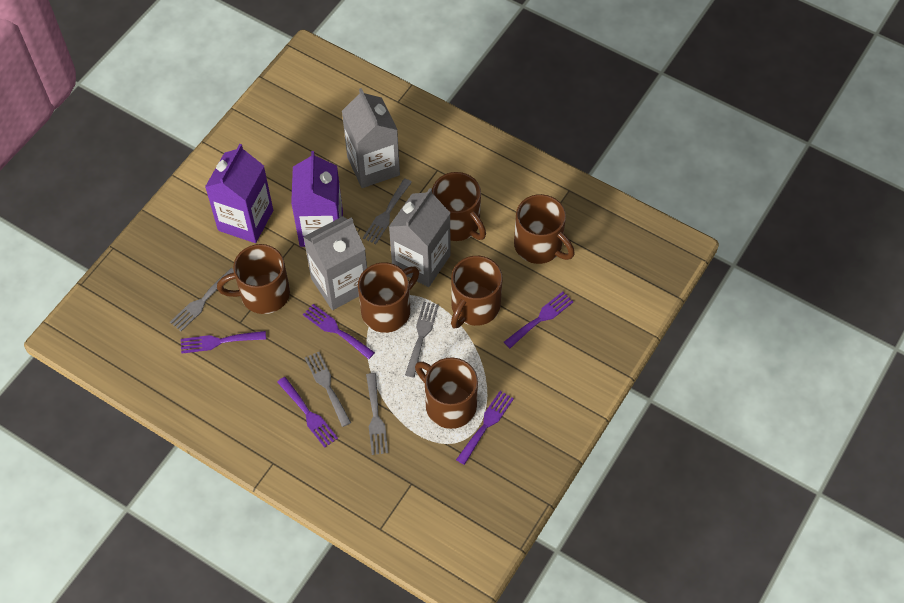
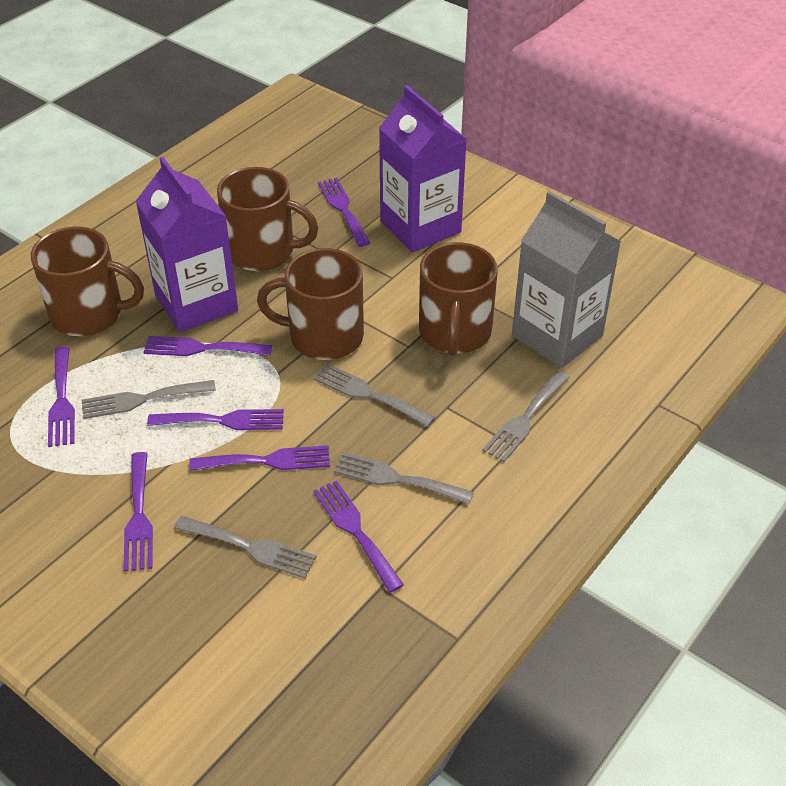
brown mug: [217,244,290,314] [358,262,419,333] [415,357,478,429] [432,172,486,241] [451,256,502,329] [514,194,575,264] = 6 -> [31,227,144,336] [217,167,318,271] [257,248,364,360] [419,242,498,356] = 4
grey carton: [303,216,367,310] [342,88,400,188] [389,188,451,287] = 3 -> [512,191,621,368] = 1
purple fork: [181,331,266,354] [277,377,338,448] [303,304,375,359] [456,391,514,465] [504,292,574,348] = 5 -> [48,347,75,447] [124,452,153,572] [143,336,272,356] [147,409,284,430] [189,445,330,471] [313,480,404,593] [318,178,370,247] = 7

